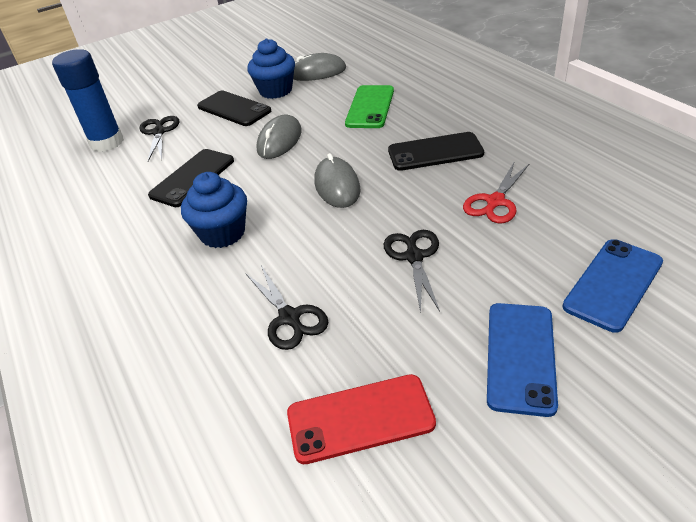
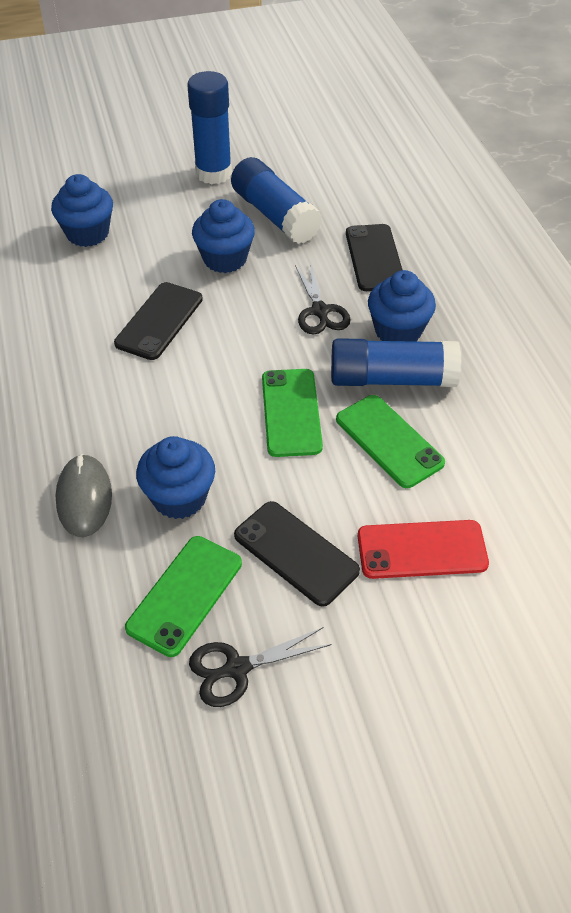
black scissors: [140,116,179,161] [246,266,329,350] [384,230,440,313] = 3 -> [189,627,332,707] [295,262,351,334] = 2
blue cupcake: [181,172,247,248] [247,38,295,99] = 2 -> [51,174,113,247] [136,436,215,519] [192,199,255,273] [368,270,436,342] = 4
blue glue stick: [52,49,124,152] = 1 -> [188,71,232,184] [231,157,322,244] [331,338,461,387] = 3
blue phone: [487,303,558,417] [562,239,663,333] = 2 -> none = 0
green phone: [345,85,394,128] = 1 -> [125,536,242,657] [262,369,323,457] [336,395,445,488] = 3
grey mouse: [257,115,302,159] [293,53,346,81] [315,153,361,208] = 3 -> [56,454,112,537] = 1
red scissors: [463,161,529,223] = 1 -> none = 0

